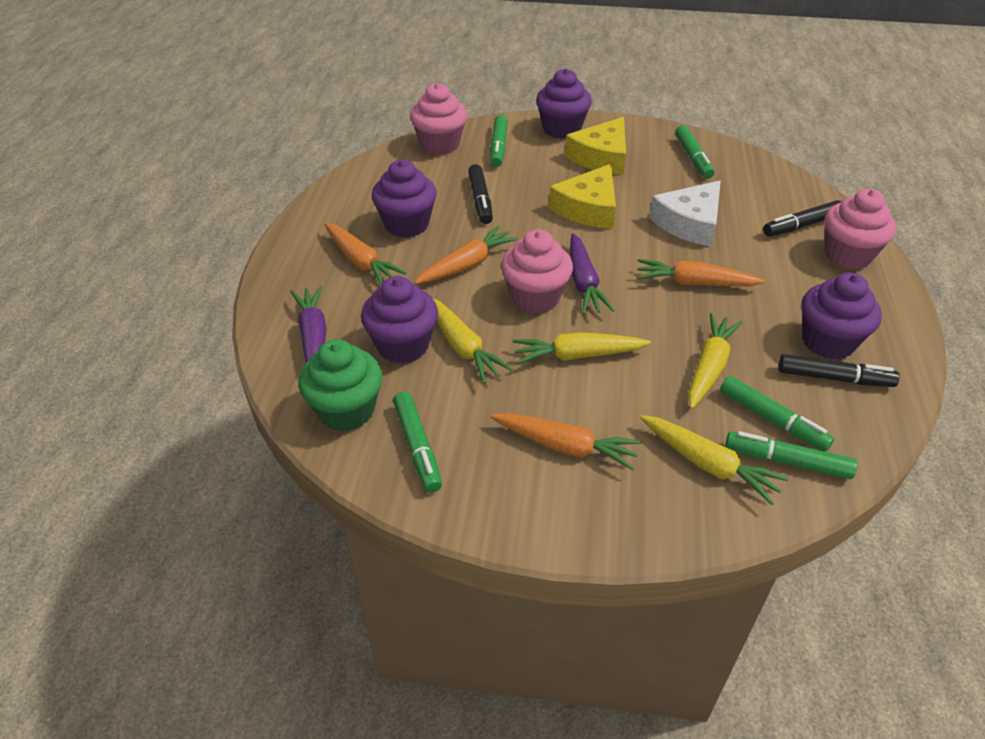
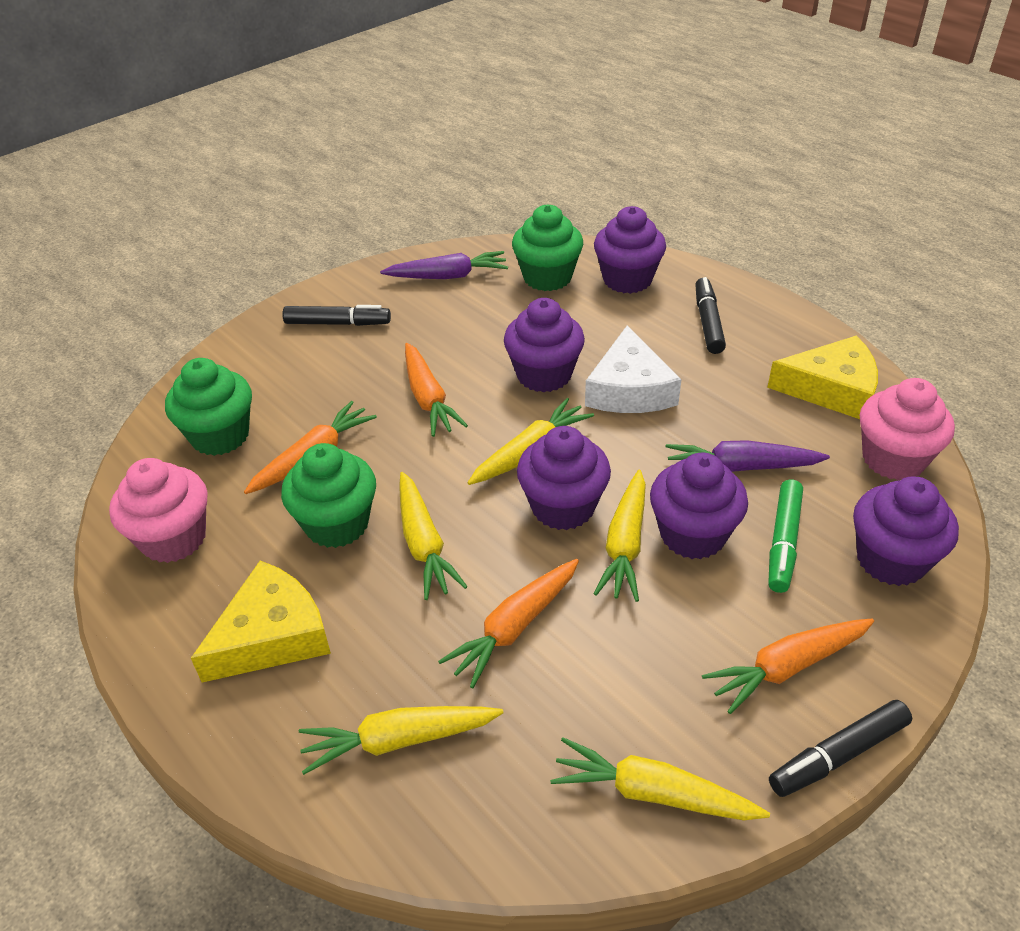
green cupcake: [299,339,383,432] = 1 -> [165,358,252,456] [281,443,376,548] [512,204,583,291] = 3
green marker: [393,392,442,493] [490,115,508,167] [675,125,715,179] [720,376,834,452] [725,431,858,479] = 5 -> [768,479,803,593] = 1
pink cupcake: [410,83,467,155] [501,229,573,313] [824,189,896,269] = 3 -> [109,458,207,563] [860,378,955,480] = 2
purple cupcake: [361,276,438,364] [372,160,437,238] [536,68,592,139] [801,272,882,360] = 4 -> [504,298,585,393] [517,426,611,530] [594,206,666,294] [650,453,748,559] [853,476,959,586] = 5
yellow carrot: [433,299,513,384] [513,332,651,364] [640,415,789,505] [688,313,743,409] = 4 -> [299,706,504,775] [399,472,468,600] [468,398,594,485] [550,737,770,820] [594,470,646,602] = 5

